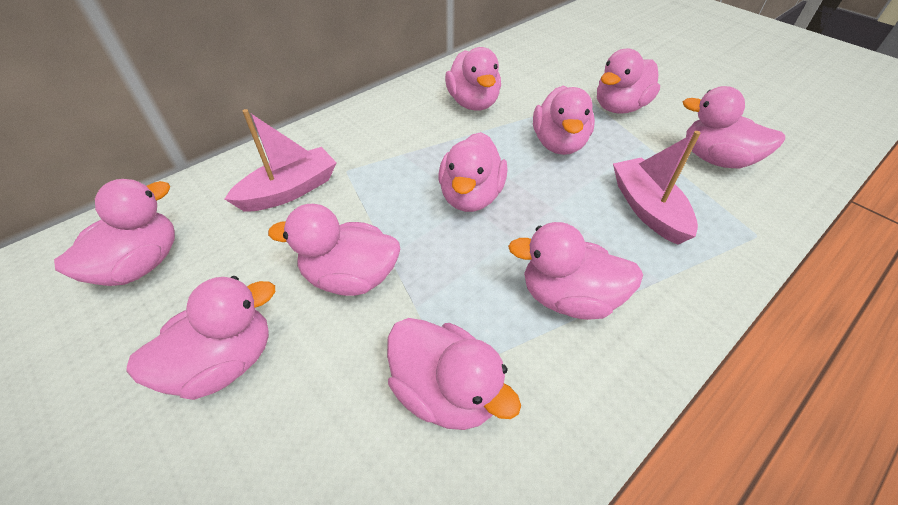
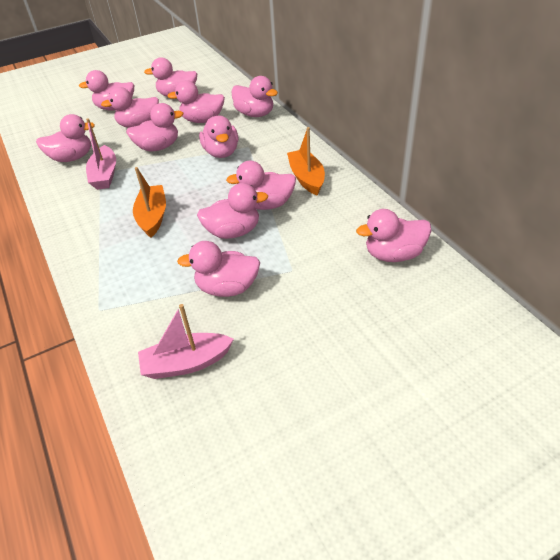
orange boat: none = 0 -> [133,167,166,238] [287,127,325,195] = 2
pink duck: [54,179,175,286] [126,276,275,400] [268,204,400,296] [387,318,521,430] [438,132,507,212] [445,47,501,111] [508,222,643,320] [533,85,595,155] [597,48,660,114] [683,86,785,168] = 10 -> [36,114,95,162] [79,70,134,111] [101,87,159,128] [126,103,184,151] [144,57,197,97] [168,80,225,123] [177,241,260,297] [197,183,268,239] [199,116,238,158] [226,161,296,210] [231,76,278,117] [356,209,431,262] = 12

